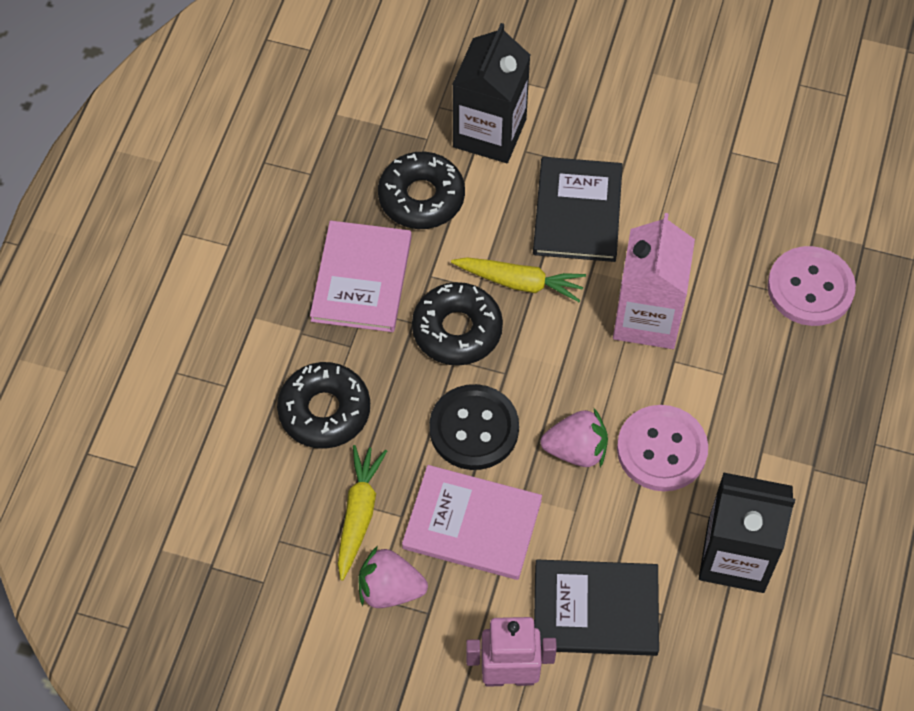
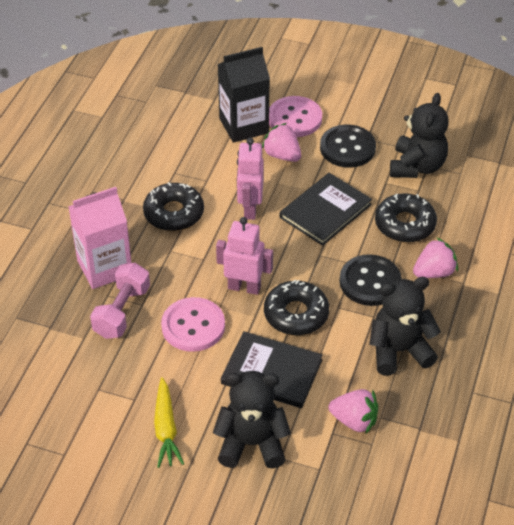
black button: [429,384,519,470] = 1 -> [320,124,376,168] [340,254,402,306] = 2
black carton: [452,23,530,163] [699,472,795,593] = 2 -> [218,47,270,143] = 1
black teddy bear: none = 0 -> [213,371,291,469] [369,277,441,376] [390,93,449,178] = 3
pink book: [310,221,412,332] [402,465,542,580] = 2 -> none = 0
pink dumbbell: none = 0 -> [90,263,150,339] = 1
pink robot: [466,617,557,687] = 1 -> [216,217,273,295] [237,138,263,220] = 2
pink strawberry: [359,546,428,608] [541,408,608,467] = 2 -> [262,123,301,162] [328,389,378,433] [413,238,458,278] = 3
yellow carrot: [338,445,387,581] [451,257,586,302] = 2 -> [154,377,184,468] = 1

